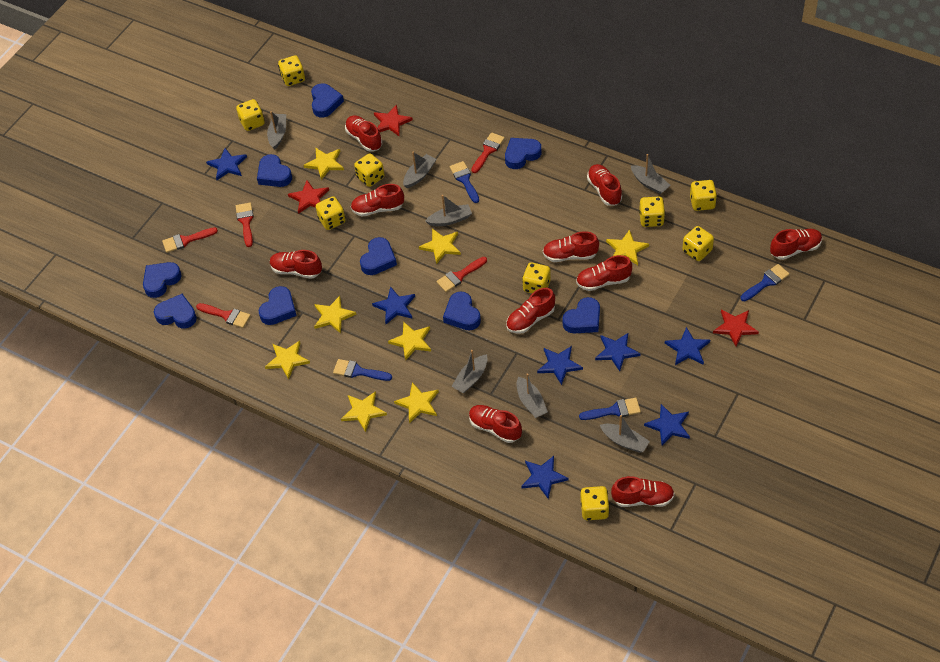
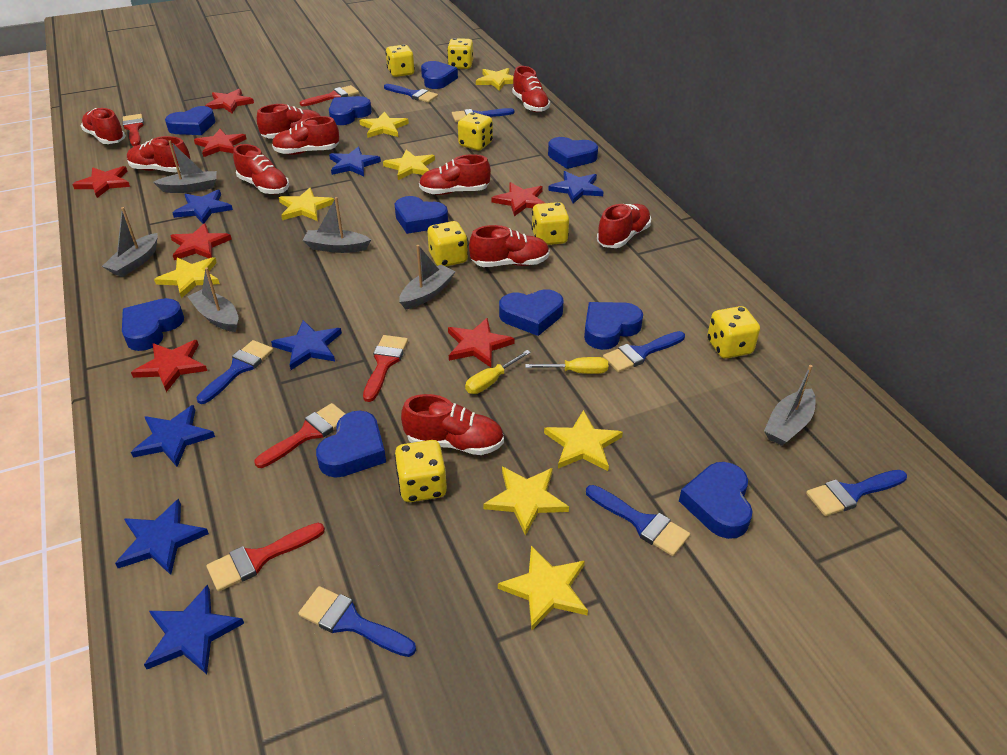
blue brush: [333,359,392,381] [450,161,479,203] [579,398,641,420] [740,264,790,301] = 4 -> [196,340,273,404] [298,586,416,657] [384,84,438,103] [452,108,515,122] [586,485,690,556] [603,331,685,373] [806,470,907,516] = 7
blue heart: [143,262,182,298] [154,294,197,328] [257,154,292,187] [259,286,297,325] [311,83,344,118] [360,237,397,275] [443,292,481,330] [505,138,542,169] [562,297,600,334] = 9 -> [122,298,184,351] [165,106,215,135] [316,411,386,478] [329,96,372,125] [395,196,448,234] [421,61,458,89] [499,289,563,336] [548,137,598,169] [584,302,643,350] [679,462,753,539] = 10
grey boat: [267,111,286,149] [403,152,436,188] [425,195,472,226] [451,350,487,393] [517,373,548,418] [600,415,650,453] [631,154,671,194] = 7 -> [102,207,158,277] [153,140,217,193] [187,267,238,332] [303,197,371,253] [399,245,455,309] [764,365,816,446] = 6
red star: [288,180,329,214] [374,105,413,137] [713,309,759,347] = 3 -> [72,166,130,198] [131,340,207,392] [170,223,232,260] [194,129,247,157] [205,89,254,113] [448,318,515,367] [492,182,545,216] = 7
yellow dice: [236,99,265,131] [278,55,305,86] [316,196,345,230] [354,153,385,187] [522,262,551,293] [581,486,610,520] [639,197,665,227] [682,226,714,261] [690,180,717,211] = 9 -> [385,44,415,77] [394,440,447,502] [428,221,468,267] [447,38,473,69] [458,112,493,150] [531,202,569,245] [707,306,760,359] = 7
yellow screwdriver: none = 0 -> [465,350,531,394] [525,357,608,374] = 2

